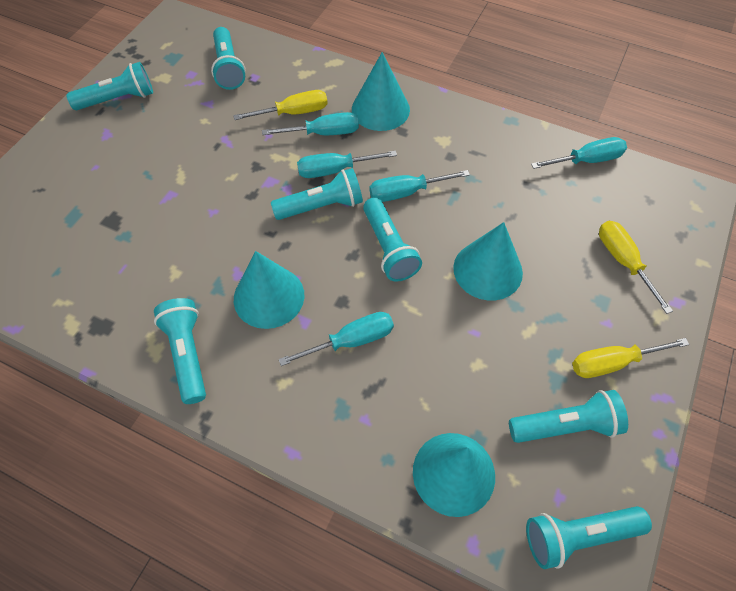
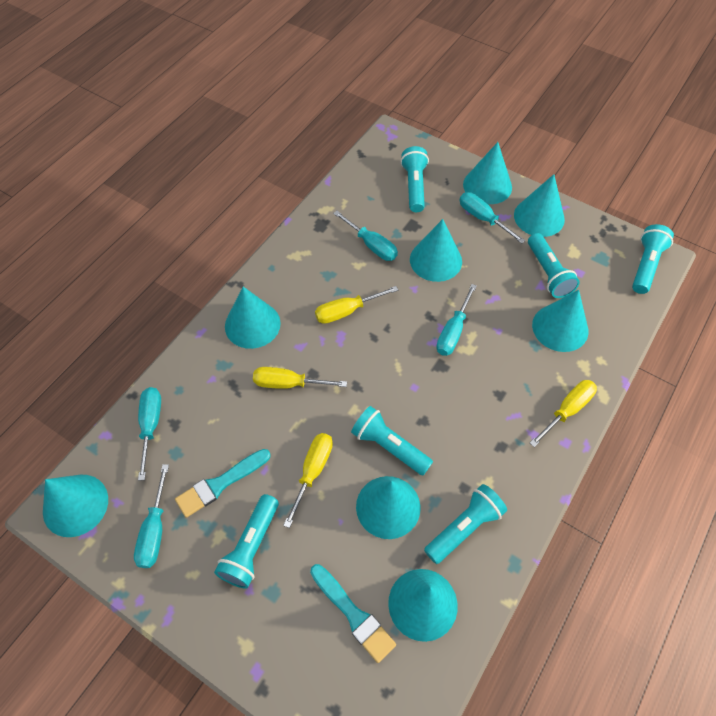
turquoise brush: none = 0 -> [175,449,271,518] [310,564,396,663] = 2
turquoise cone: [234,251,305,329] [352,52,410,131] [413,433,495,517] [453,222,523,300] = 4 -> [43,475,108,537] [225,287,281,349] [356,476,420,539] [388,569,457,642] [410,219,462,282] [463,142,512,204] [514,174,565,237] [532,290,588,352] = 8
turquoise flashlight: [66,62,153,110] [154,298,206,404] [211,27,246,90] [271,168,363,220] [363,197,422,282] [509,390,628,443] [526,506,652,569] = 7 -> [214,494,279,589] [351,406,433,475] [401,146,429,212] [424,484,507,564] [528,233,580,298] [632,224,674,294] = 6
yellow screwdriver: [233,90,328,120] [572,338,689,378] [599,221,673,314] = 3 -> [253,367,347,389] [283,433,333,528] [315,286,398,324] [530,380,597,447] = 4

